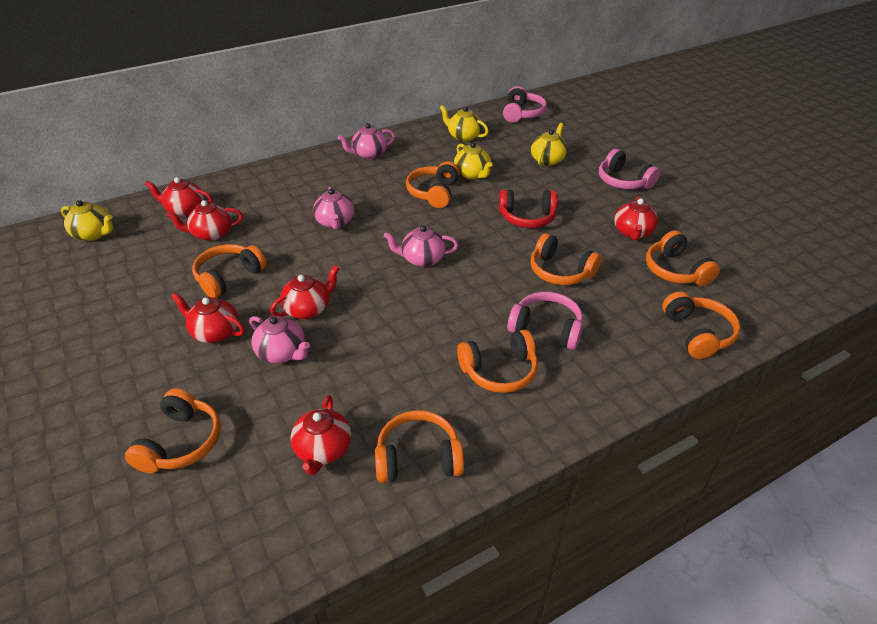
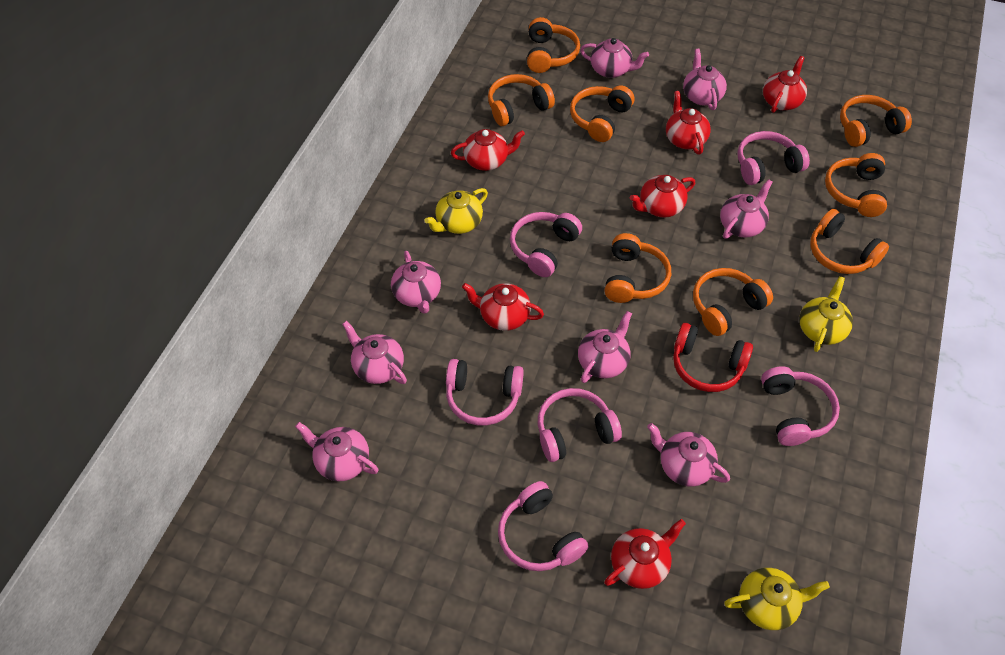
pink headphones: [503,86,547,123] [507,292,583,350] [599,149,660,189] = 3 -> [446,359,524,425] [498,481,589,571] [510,212,582,277] [538,388,622,462] [737,131,810,185] [761,366,840,446] = 6
pink teapot: [249,316,310,364] [313,187,355,229] [338,123,395,159] [384,225,458,267] = 4 -> [295,422,379,482] [342,321,407,384] [391,251,441,314] [578,311,632,383] [580,38,649,78] [647,423,730,487] [683,48,727,110] [720,179,772,239] = 8
yellow teapot: [61,200,113,241] [440,105,489,142] [454,142,493,180] [531,123,567,166] = 4 -> [424,188,488,234] [724,568,830,630] [799,276,853,352] = 3

